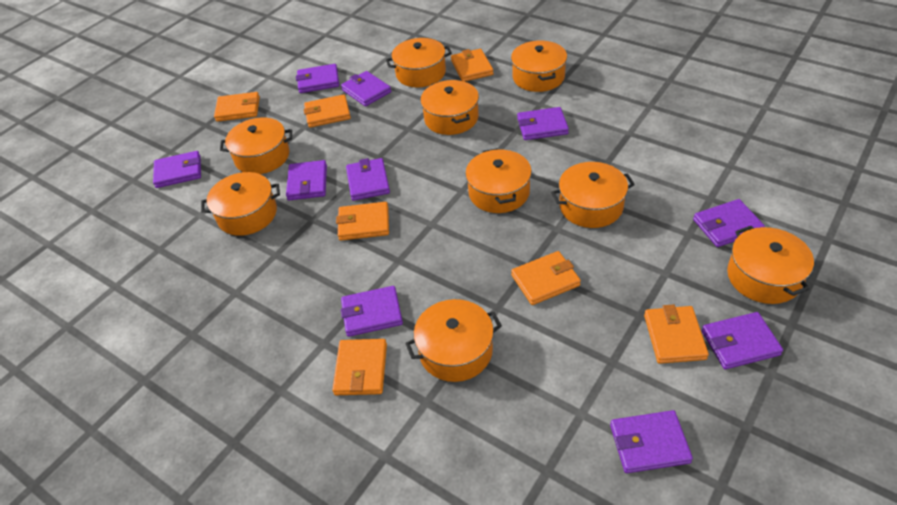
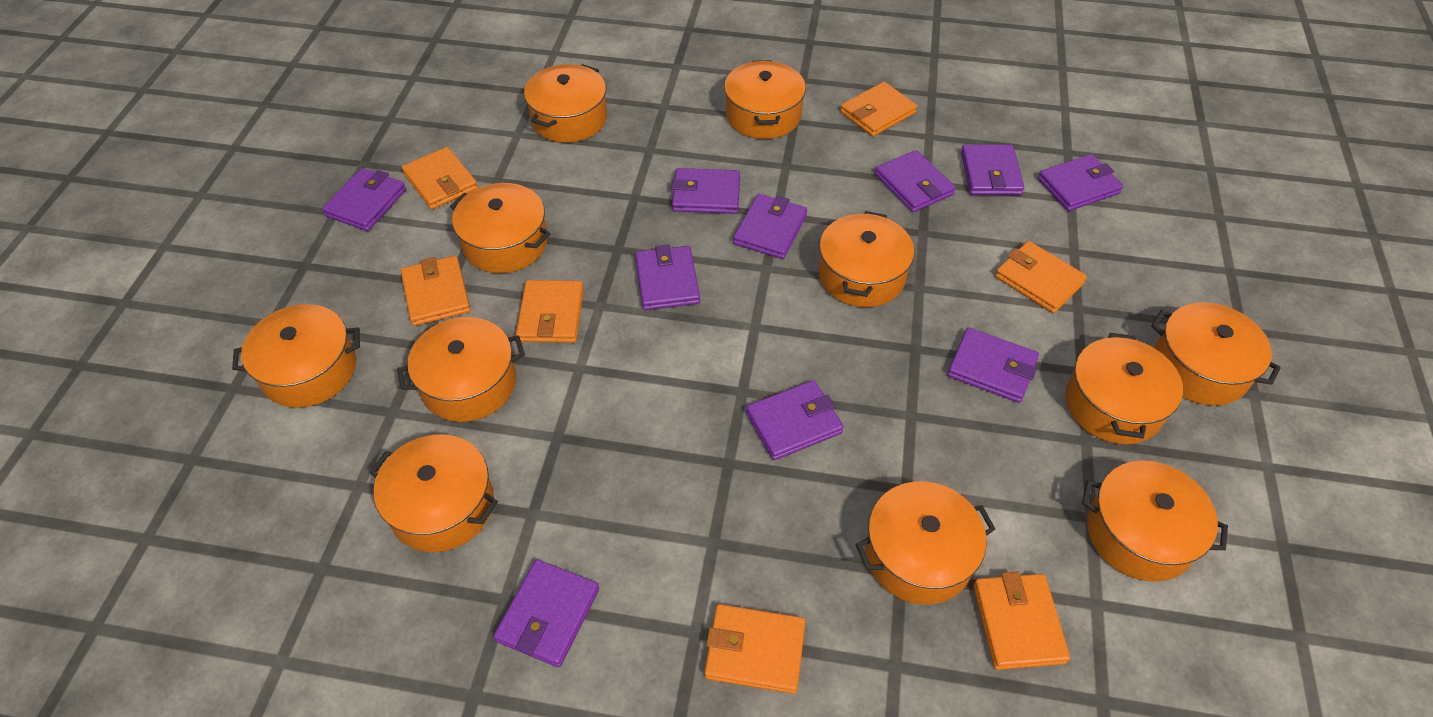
orange pot: [201,172,280,236] [220,117,292,174] [386,38,452,88] [405,299,502,382] [420,80,479,135] [465,148,532,213] [511,41,567,92] [551,162,635,228] [727,226,814,304] = 9 -> [232,304,360,408] [370,434,498,552] [397,317,525,422] [450,183,550,273] [524,64,607,143] [724,60,806,139] [819,211,914,307] [855,481,995,605] [1065,333,1183,444] [1082,461,1228,582] [1151,302,1281,406] = 11

